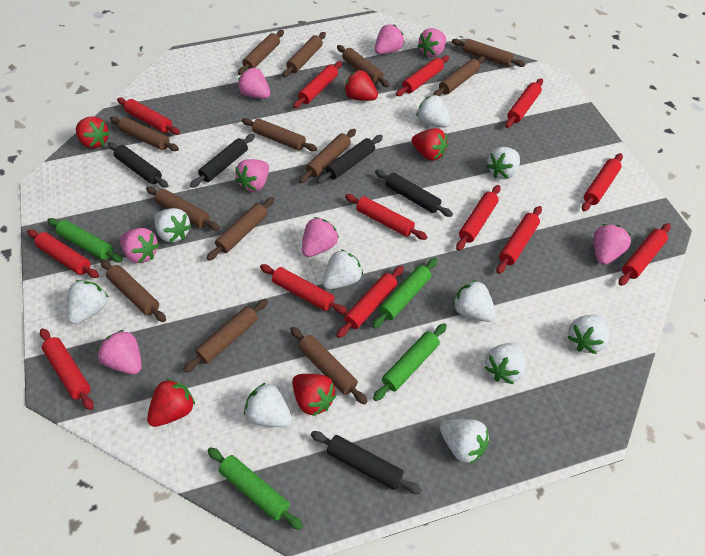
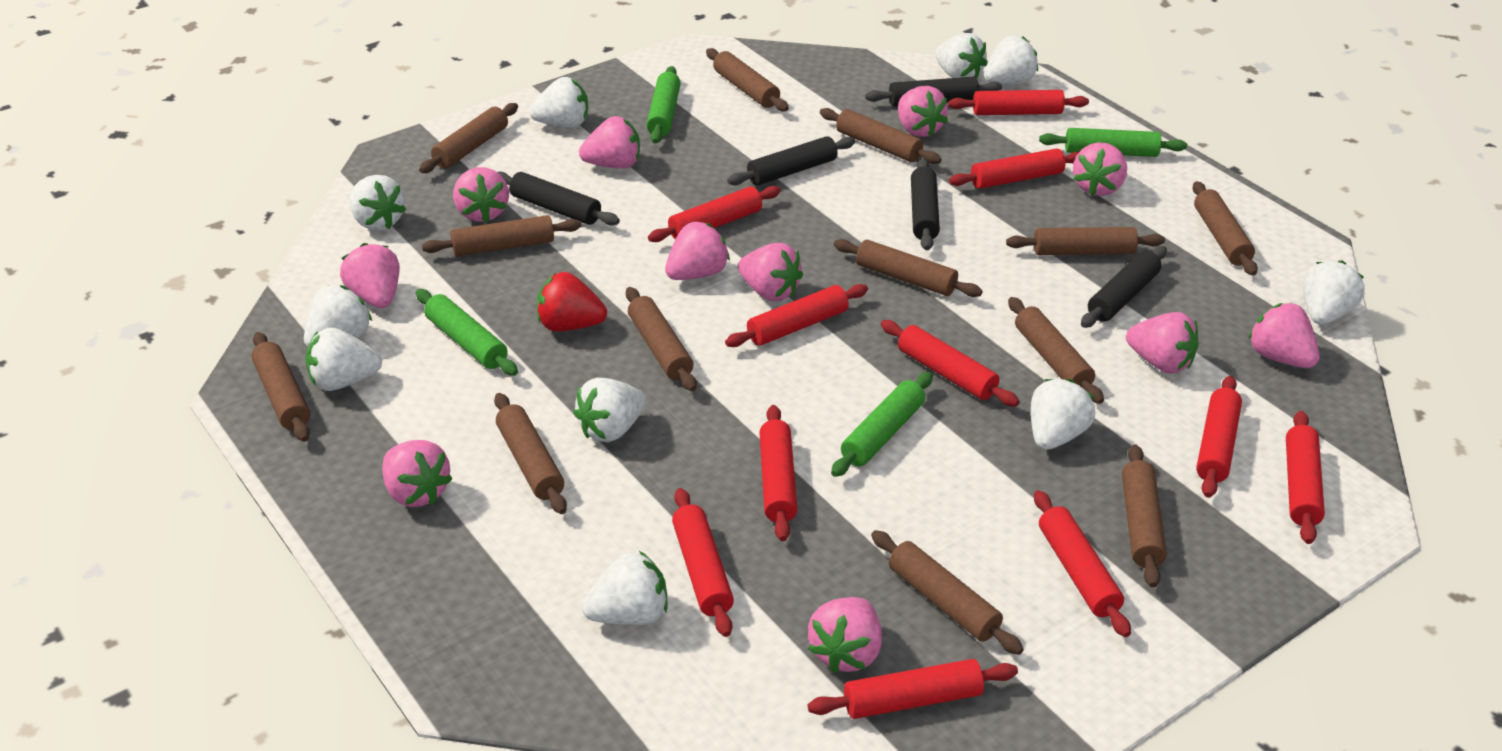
pink strawberry: [97,330,142,374] [120,228,160,263] [235,159,269,192] [238,67,270,99] [302,217,339,257] [375,24,405,54] [418,28,446,57] [593,224,631,265] = 8 -> [340,243,400,308] [382,440,453,507] [453,167,509,223] [579,116,640,169] [665,222,730,280] [738,243,803,301] [808,597,882,673] [898,86,948,137] [1073,142,1127,196] [1126,312,1199,374] [1248,303,1319,368] = 11
red rolling pin: [27,229,99,278] [40,328,94,410] [117,98,180,135] [260,264,348,314] [293,61,342,108] [337,265,404,338] [345,194,427,240] [396,55,449,96] [456,185,501,251] [497,206,542,274] [505,78,543,128] [582,153,623,211] [619,223,671,286] = 13 -> [648,186,781,242] [672,488,734,637] [725,284,868,347] [759,405,797,541] [808,659,1018,719] [881,320,1019,407] [948,90,1089,115] [949,148,1079,189] [1034,490,1131,637] [1196,376,1242,498] [1286,411,1325,544] = 11
red strawberry: [76,116,110,148] [147,379,195,427] [292,374,337,416] [344,70,378,101] [412,128,448,161] = 5 -> [537,272,607,331] = 1

